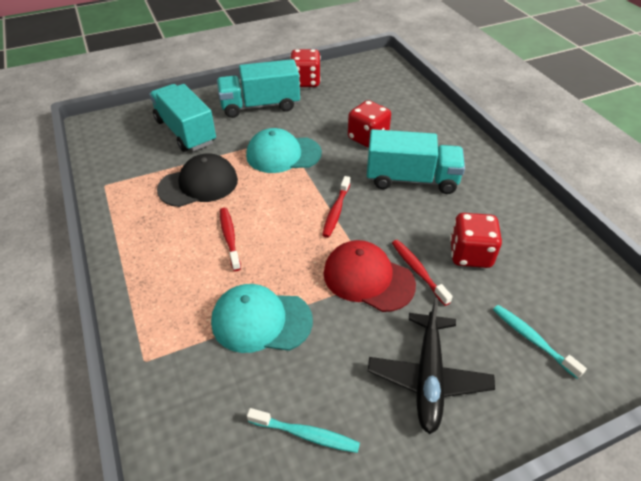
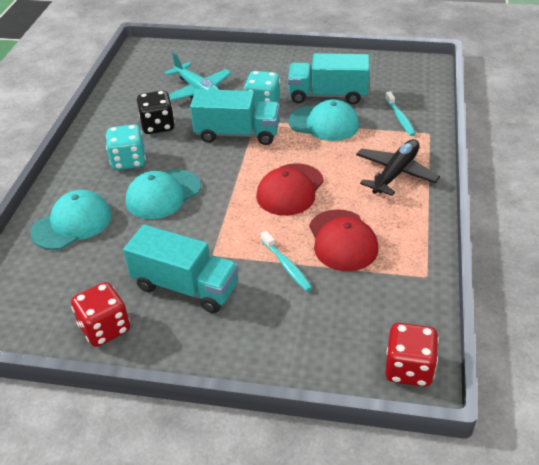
black cap: [157,154,238,207] = 1 -> none = 0
black dice: none = 0 -> [137,90,175,134] = 1
red cap: [323,240,416,312] = 1 -> [256,163,324,216] [309,209,378,271] = 2
red dice: [290,49,321,87] [348,100,391,148] [450,213,502,268] = 3 -> [71,282,130,347] [385,323,439,387] = 2
red toothbrush: [220,208,241,271] [322,176,350,238] [392,240,453,306] = 3 -> none = 0
turquoise cap: [211,284,313,353] [246,128,322,173] = 2 -> [30,190,112,250] [126,169,201,219] [288,99,359,141] = 3
turquoise dice: none = 0 -> [106,124,146,170] [244,71,280,108] = 2
turquoise plane: none = 0 -> [164,52,231,101] = 1

